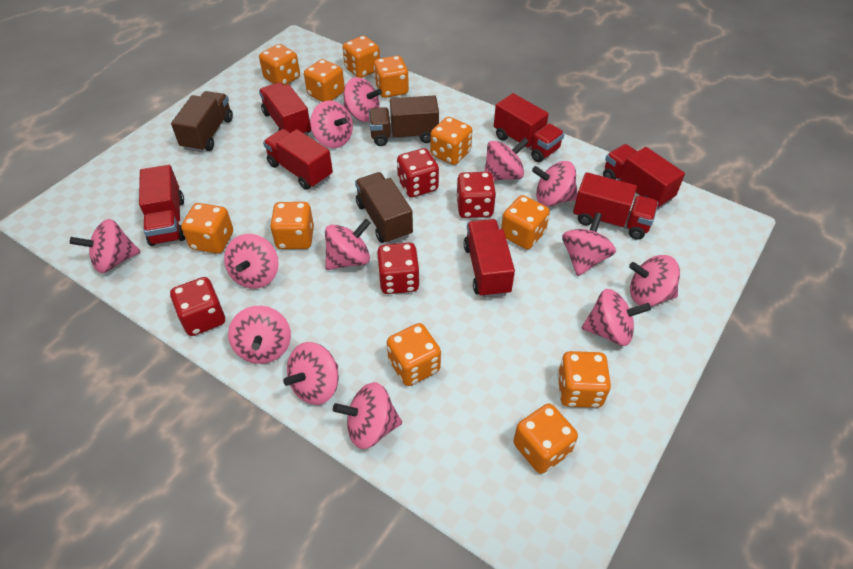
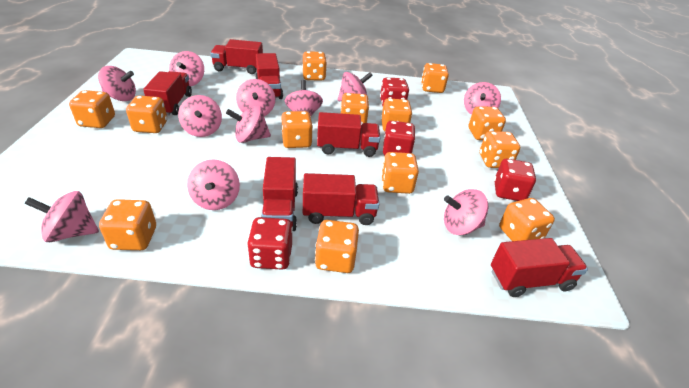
brown truck: [171,91,233,152] [355,172,413,244] [369,95,439,146] = 3 -> none = 0
orange dice: [181,203,233,254] [259,44,300,85] [270,202,314,249] [304,59,345,102] [342,36,380,78] [374,56,409,98] [387,323,441,386] [430,117,472,165] [501,195,550,249] [513,404,578,474] [558,351,611,408] = 11 -> [69,90,115,128] [99,199,156,250] [126,96,167,133] [281,111,313,148] [302,51,327,81] [315,220,359,273] [341,93,369,126] [381,98,412,131] [381,152,419,194] [421,63,449,93] [469,107,506,140] [480,131,520,168] [499,198,555,241] = 13
pink spinning top: [70,219,141,273] [224,234,279,289] [228,306,291,364] [283,342,339,405] [310,100,353,148] [325,219,371,270] [333,382,402,449] [344,77,382,122] [484,138,529,181] [532,161,578,207] [562,212,616,276] [582,289,651,346] [629,255,680,307] = 13 -> [24,191,99,242] [98,66,136,101] [169,51,204,86] [178,95,222,137] [187,160,240,210] [226,105,271,143] [236,79,275,116] [285,80,323,116] [338,72,373,101] [444,189,488,235] [464,82,501,115] = 11

